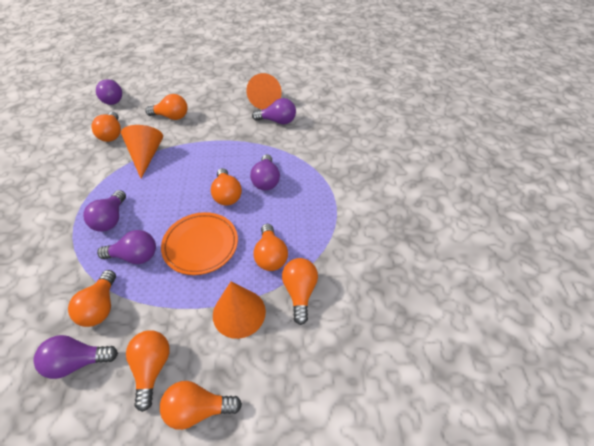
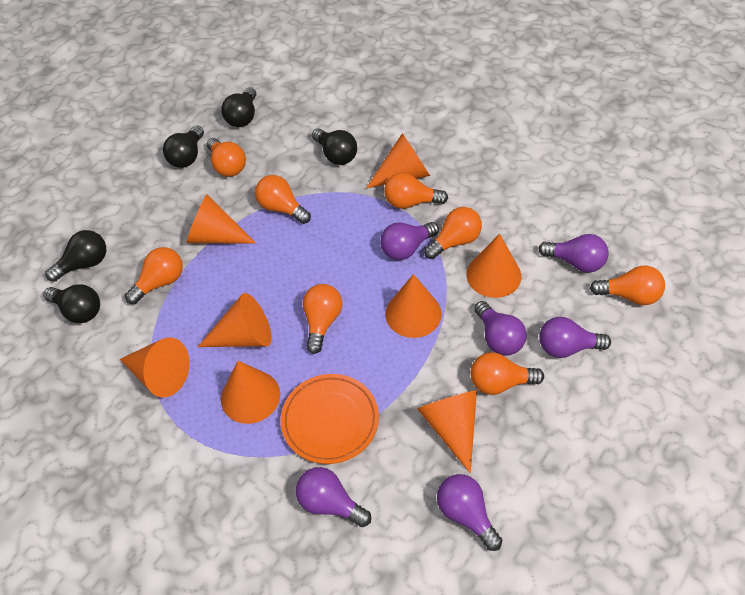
black light bulb: none = 0 -> [43,284,100,323] [45,230,106,282] [163,125,204,168] [221,87,256,127] [312,128,357,165] = 5
orange cone: [121,125,163,178] [213,281,266,339] [246,73,282,110] = 3 -> [120,338,190,398] [187,194,256,244] [198,293,271,347] [221,361,280,424] [366,133,430,188] [385,274,442,338] [417,390,477,473] [466,234,521,298] = 8

